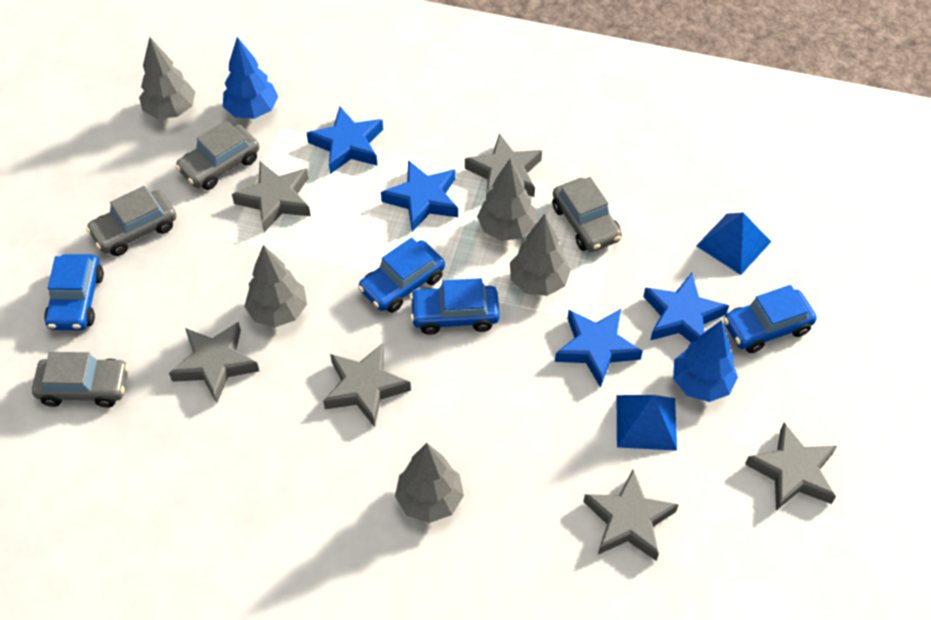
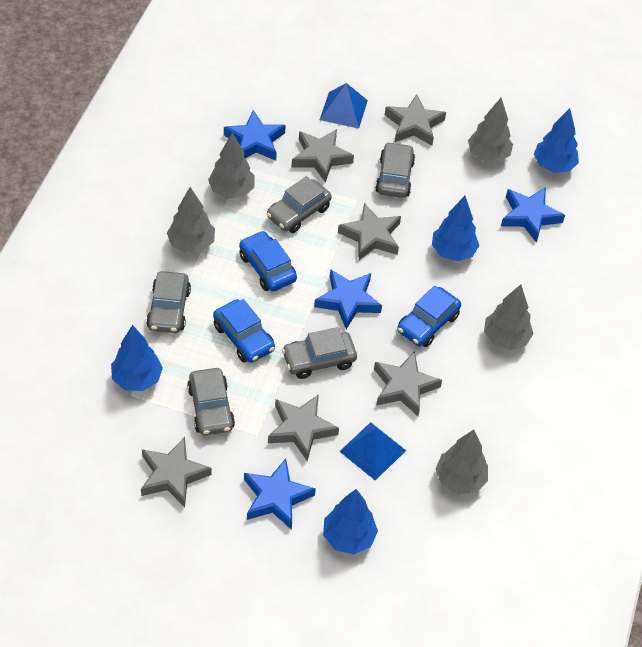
blue car: [44,254,104,330] [358,238,445,313] [410,278,500,335] [723,285,817,353] = 4 -> [213,299,275,363] [239,231,297,292] [397,286,461,347] = 3
blue tree: [223,37,278,119] [673,320,738,402] = 2 -> [111,325,163,391] [323,489,378,554] [432,196,480,261] [534,108,579,173] = 4
grey car: [32,352,129,408] [86,186,176,256] [175,120,259,190] [552,177,622,252] = 4 -> [146,271,191,333] [187,368,235,435] [267,176,332,233] [282,327,357,379] [375,142,415,198] = 5

